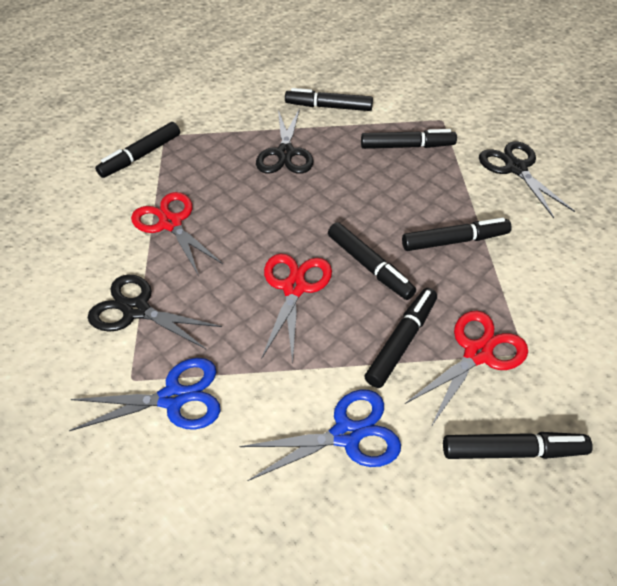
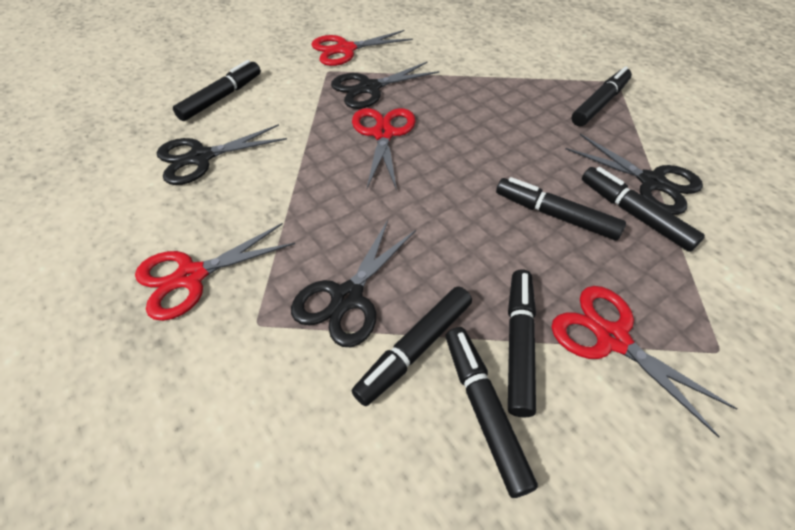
black scissors: [88,274,222,350] [256,108,314,174] [479,141,575,218] = 3 -> [157,124,287,185] [291,220,416,347] [331,61,440,109] [565,134,703,215] = 4
blue scissors: [69,358,221,431] [239,389,401,481] = 2 -> none = 0
red scissors: [131,192,223,276] [261,254,332,363] [405,311,528,427] = 3 -> [135,223,295,321] [311,30,413,66] [352,108,415,190] [552,286,737,438] = 4

